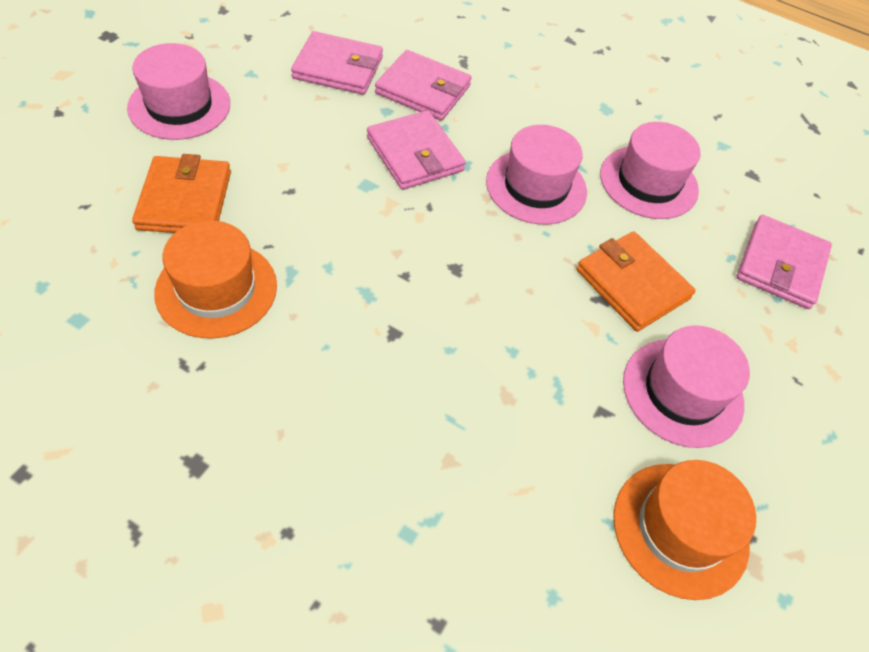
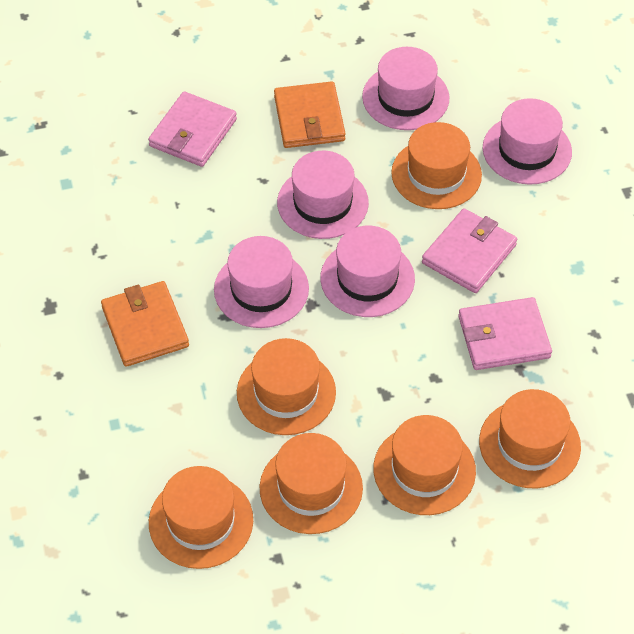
orange hat: [154,220,277,339] [613,460,756,600] = 2 -> [149,466,253,569] [237,338,336,435] [260,433,363,534] [373,415,476,515] [391,122,482,209] [479,389,581,489] = 6
pink hat: [127,43,230,140] [486,125,587,225] [600,122,701,219] [623,325,750,448] = 4 -> [214,236,309,328] [277,151,369,239] [320,226,415,317] [362,47,450,130] [483,98,572,185] = 5
pink wallet: [291,31,383,95] [367,110,466,190] [375,50,472,121] [736,215,832,309] = 4 -> [148,91,237,167] [422,208,517,293] [458,297,552,370] = 3

